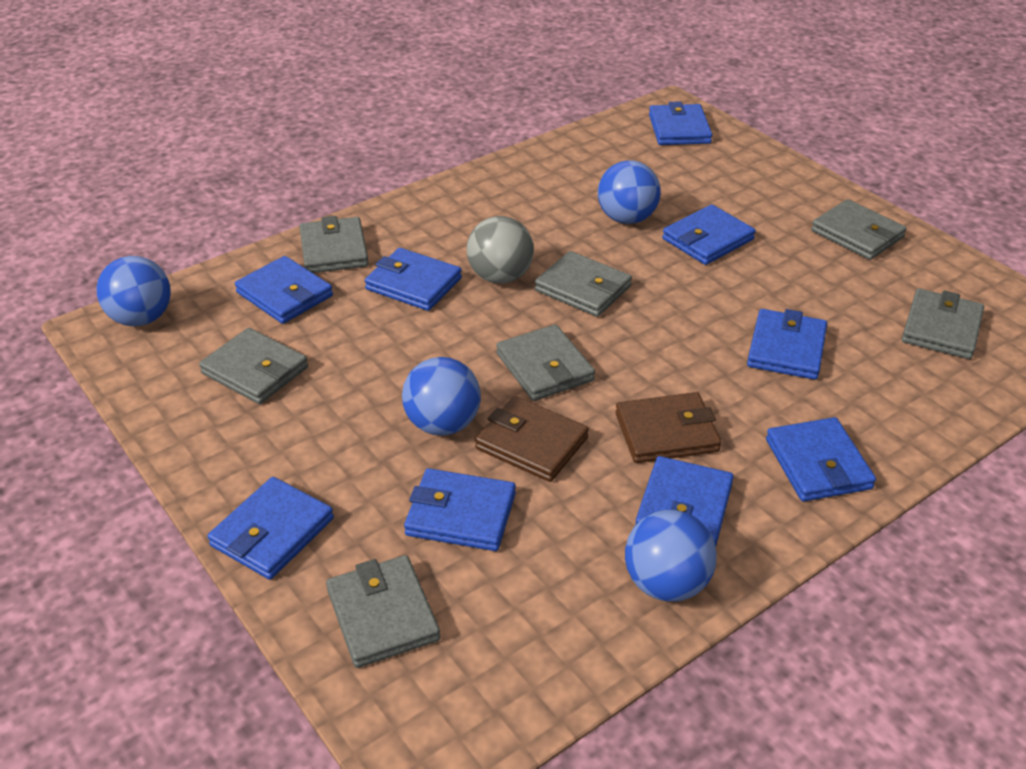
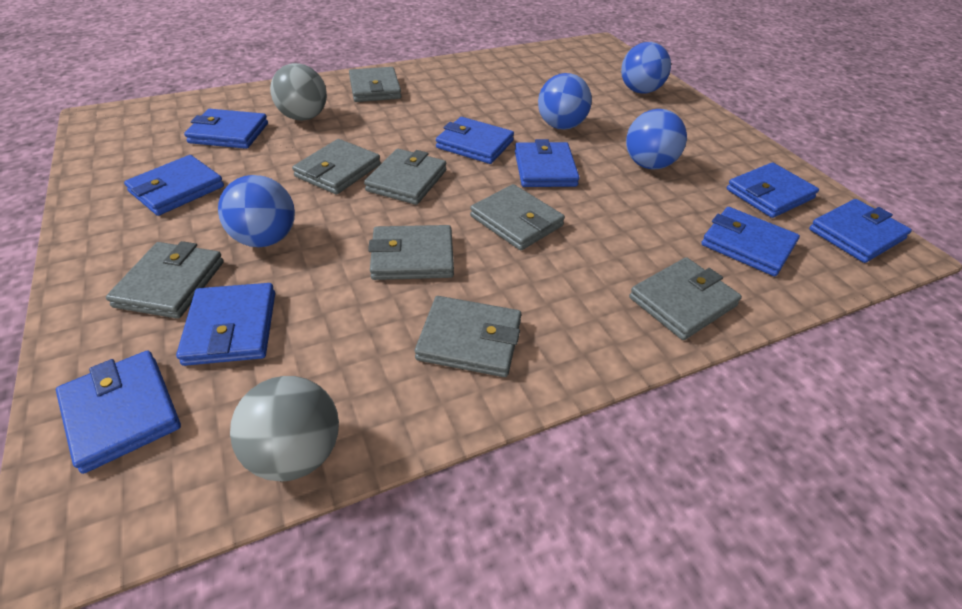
brown wallet: [475,396,589,482] [615,392,721,463] = 2 -> none = 0
grey ball: [467,216,534,283] = 1 -> [230,376,339,481] [270,63,327,121] = 2
grey wallet: [199,328,308,404] [299,216,369,273] [326,555,440,668] [496,324,595,401] [535,251,632,317] [811,199,907,260] [902,289,984,359] = 7 -> [106,241,224,319] [292,139,381,194] [349,67,401,102] [364,149,446,205] [368,225,454,280] [415,296,522,377] [470,184,565,250] [629,257,742,340] = 8

